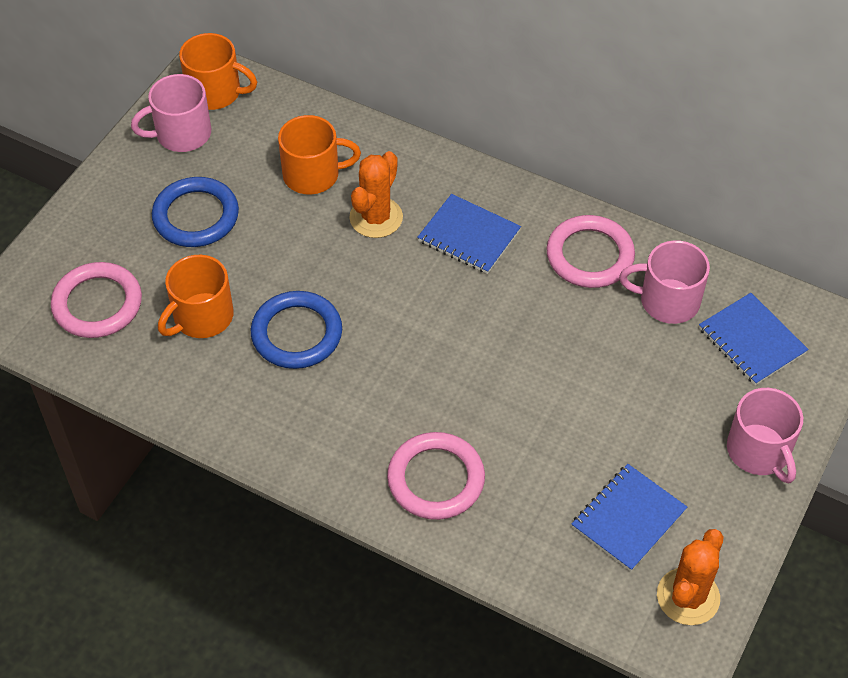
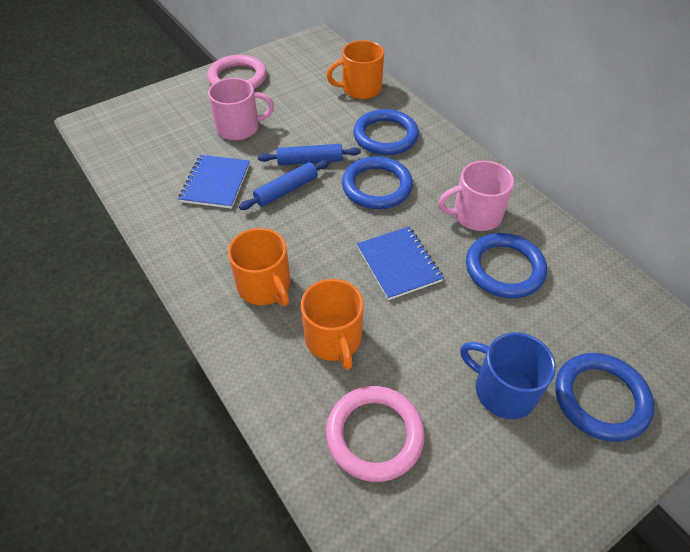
blue mug: none = 0 -> [460,332,556,419] = 1
blue notebook: [417,194,521,274] [572,464,687,571] [699,293,809,385] = 3 -> [178,155,250,209] [357,227,444,300] = 2
blue ring: [152,177,239,247] [251,291,342,369] = 2 -> [342,156,413,209] [353,109,419,155] [466,233,547,298] [555,353,655,442] = 4
blue rolling pin: none = 0 -> [239,160,330,210] [258,144,361,165] = 2
orange cactus: [349,151,403,238] [657,529,724,625] = 2 -> none = 0
pink mug: [131,74,211,152] [619,240,710,324] [727,388,803,484] = 3 -> [208,78,274,140] [438,161,514,231] = 2
pink ring: [51,262,142,338] [387,432,485,520] [546,215,635,288] = 3 -> [207,55,267,89] [326,386,425,482] = 2

